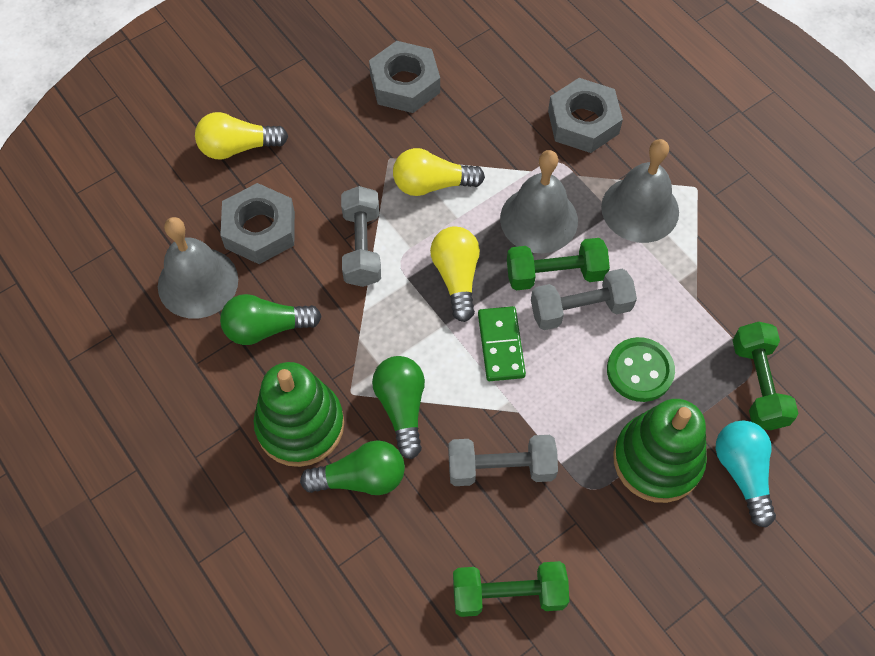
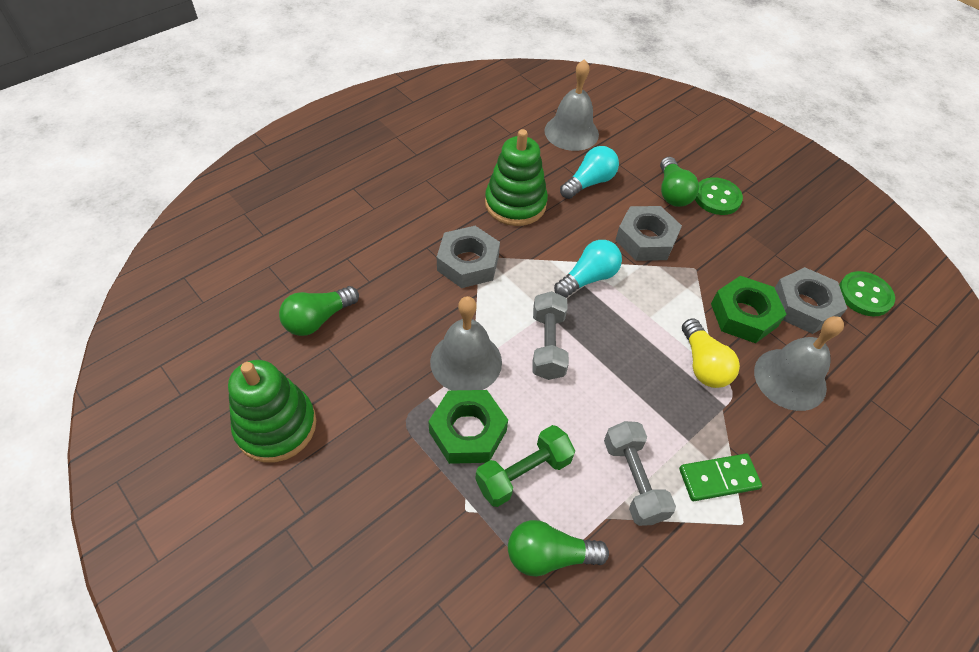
green button: [607,337,675,402] = 1 -> [695,177,743,215] [839,271,895,317] = 2
green dumbbell: [453,561,569,617] [507,238,610,290] [733,322,798,430] = 3 -> [475,425,575,507] = 1
green nut: none = 0 -> [428,390,508,464] [711,276,787,343] = 2
grey dumbbell: [341,186,381,287] [448,435,558,486] [531,269,637,330] = 3 -> [532,291,569,380] [604,421,676,526] = 2
turquoise light bulb: [716,420,776,527] = 1 -> [554,240,622,298] [560,146,619,199] = 2
yellow light bulb: [195,112,288,160] [393,148,485,196] [430,226,480,322] = 3 -> [682,318,740,388] = 1

